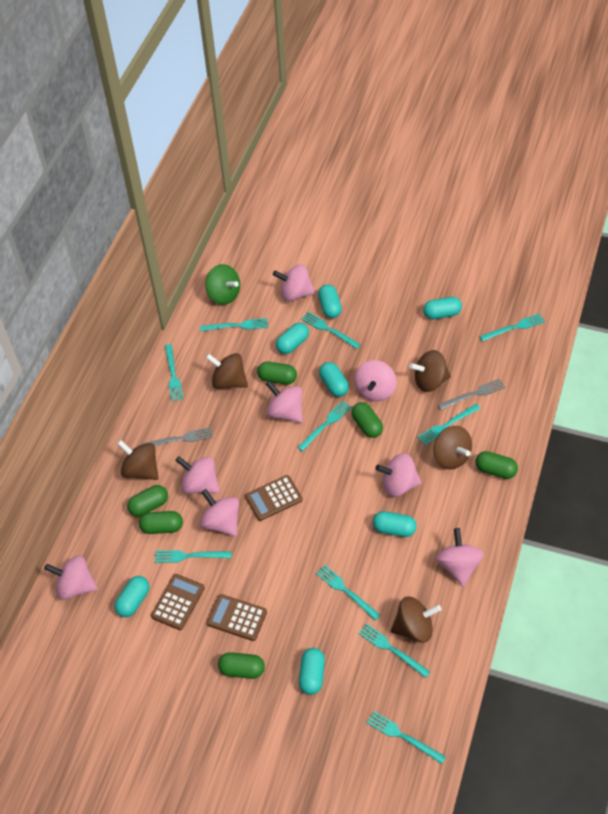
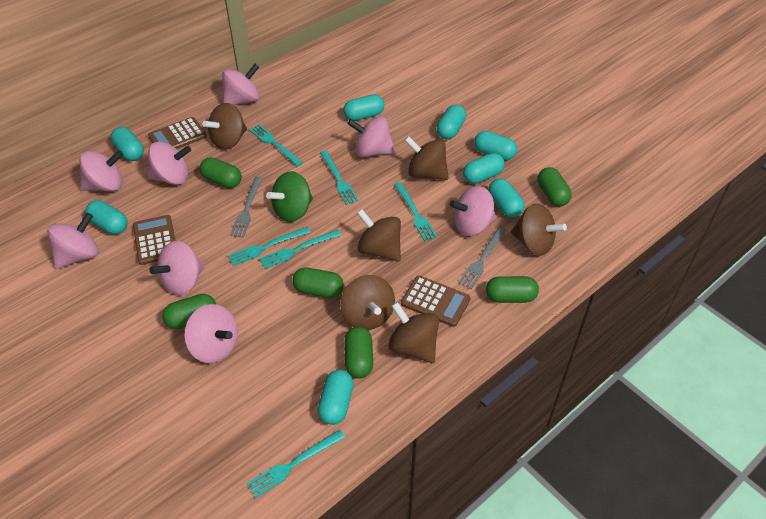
brown spinning top: [117,440,159,480] [206,353,248,389] [391,596,441,643] [409,350,451,392] [433,426,472,469] = 5 -> [202,103,247,150] [340,275,395,330] [357,209,401,261] [388,302,439,363] [404,136,449,180] [511,203,567,256] = 6
turquoise capsule: [114,576,150,617] [276,323,309,354] [299,648,325,695] [318,284,342,318] [319,362,349,397] [373,511,417,537] [423,297,462,319] = 7 -> [85,200,128,234] [111,127,144,161] [318,370,354,425] [343,94,384,121] [437,105,466,139] [463,153,505,184] [474,131,517,161] [488,178,524,217] = 8
turquoise fork: [155,550,232,563] [165,344,183,401] [200,318,268,331] [297,401,352,451] [301,312,361,349] [316,565,380,621] [358,623,430,678] [367,711,446,764] [417,404,481,445] [480,313,545,341] = 10 -> [228,227,311,266] [247,430,345,498] [249,124,303,166] [259,229,341,269] [320,150,359,205] [394,182,438,241] = 6

